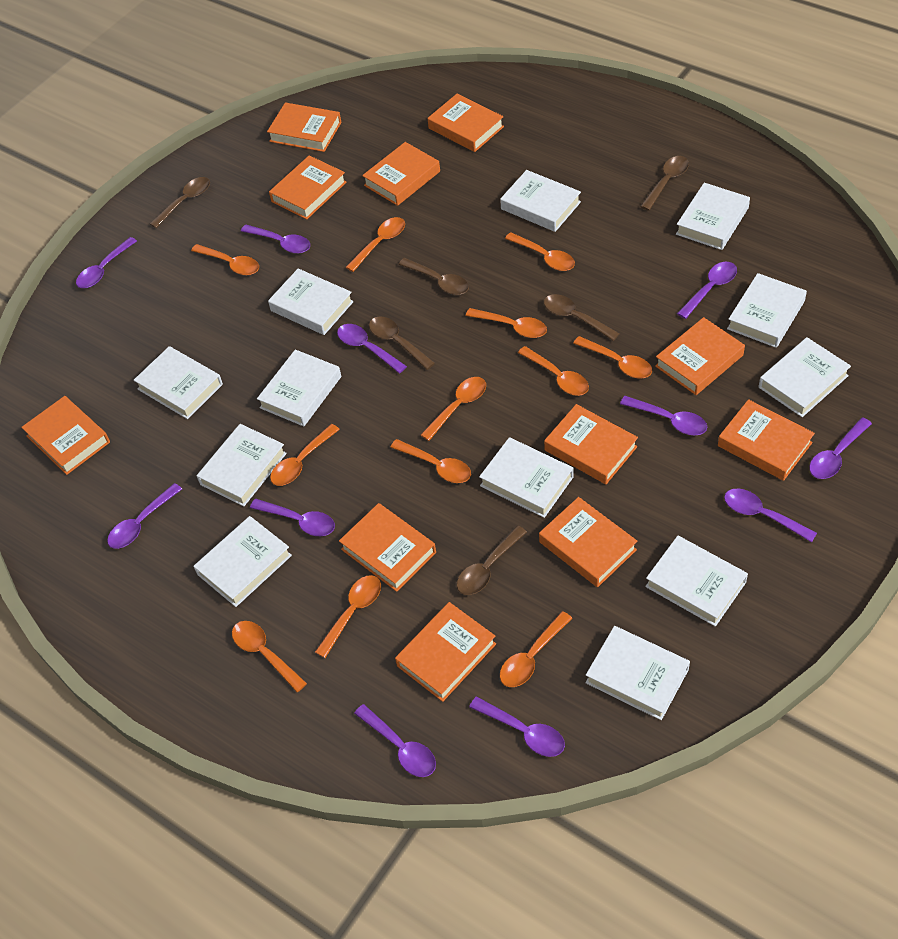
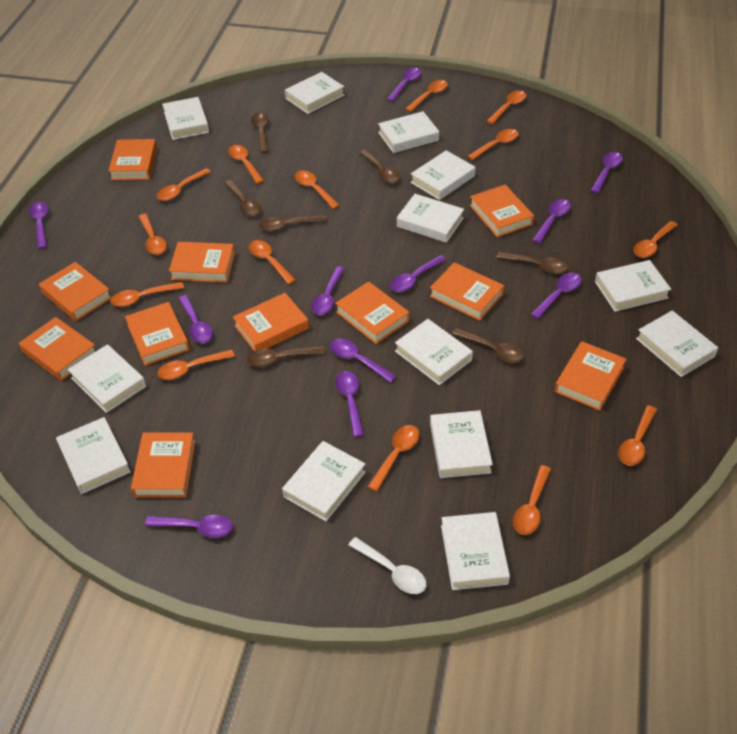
brown spoon: [150,177,210,228] [369,317,435,370] [398,258,469,295] [457,526,527,595] [544,294,620,341] [640,156,689,211] = 6 -> [224,180,261,216] [247,346,325,367] [251,113,269,153] [259,215,327,231] [359,150,400,183] [452,328,524,363] [497,252,568,274] = 7
orange spoon: [191,244,259,275] [232,621,307,692] [270,424,340,486] [315,575,381,658] [346,217,405,272] [390,439,471,483] [421,377,486,441] [466,308,547,338] [500,611,572,687] [505,232,575,271] [518,346,589,396] [573,336,652,378] = 12 -> [111,282,184,307] [138,214,167,255] [157,168,211,201] [157,350,235,380] [228,145,264,184] [249,240,296,284] [295,170,340,209] [368,425,420,492] [405,80,448,112] [467,129,519,160] [486,91,526,124] [513,465,551,535] [618,405,657,466] [633,221,678,258] = 14
white book: [134,346,223,419] [193,516,292,607] [197,424,287,506] [257,349,341,427] [268,268,354,335] [479,437,573,518] [500,170,581,232] [585,626,690,720] [645,536,748,627] [676,183,750,250] [727,273,807,348] [759,337,851,417] = 12 -> [56,417,131,494] [68,344,146,413] [162,97,209,140] [282,441,366,521] [285,72,344,114] [378,111,439,153] [395,319,473,385] [397,194,464,243] [410,150,475,200] [430,410,493,478] [441,512,510,590] [595,260,671,312] [636,310,718,377] = 13
white spoon: none = 0 -> [348,537,426,594] = 1

